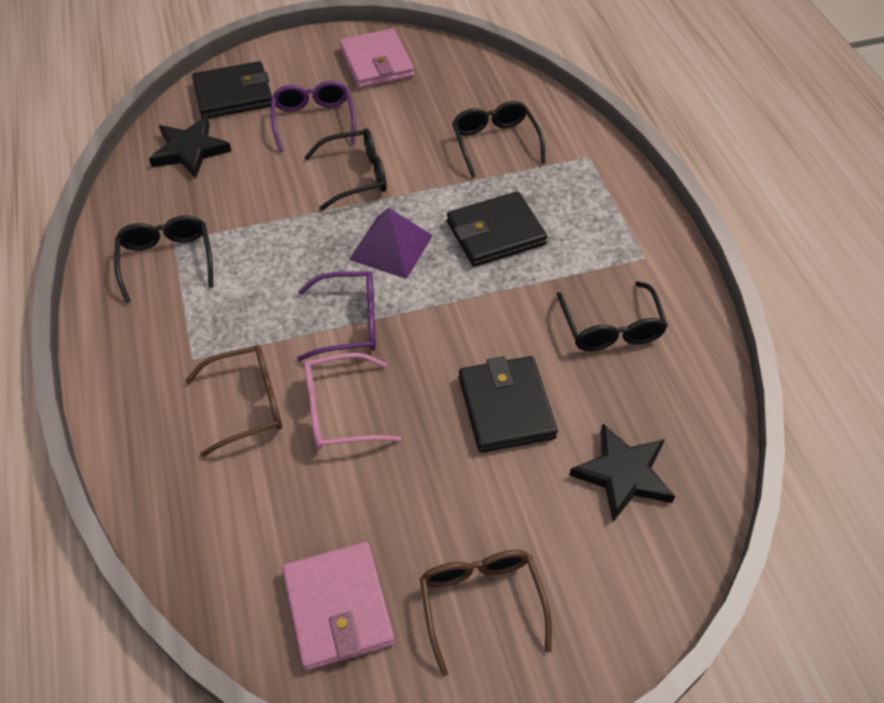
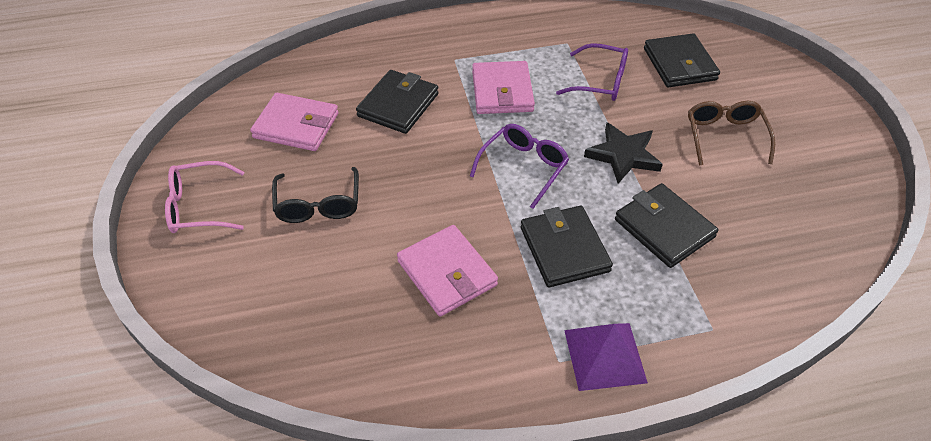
black glasses: [114,215,213,303] [304,128,387,211] [452,101,546,178] [556,281,668,351] = 4 -> [272,167,359,223] = 1
black star: [149,116,231,178] [569,424,675,522] = 2 -> [584,122,663,184] = 1
black wallet: [192,61,272,118] [447,191,547,267] [459,356,558,453] = 3 -> [356,70,439,134] [521,206,613,287] [615,183,718,268] [644,33,720,87] = 4
brown glasses: [185,346,282,457] [420,550,552,676] = 2 -> [688,101,775,166] = 1
pink wallet: [282,542,395,671] [339,29,415,89] = 2 -> [250,93,339,151] [397,225,498,316] [472,61,535,114] = 3

